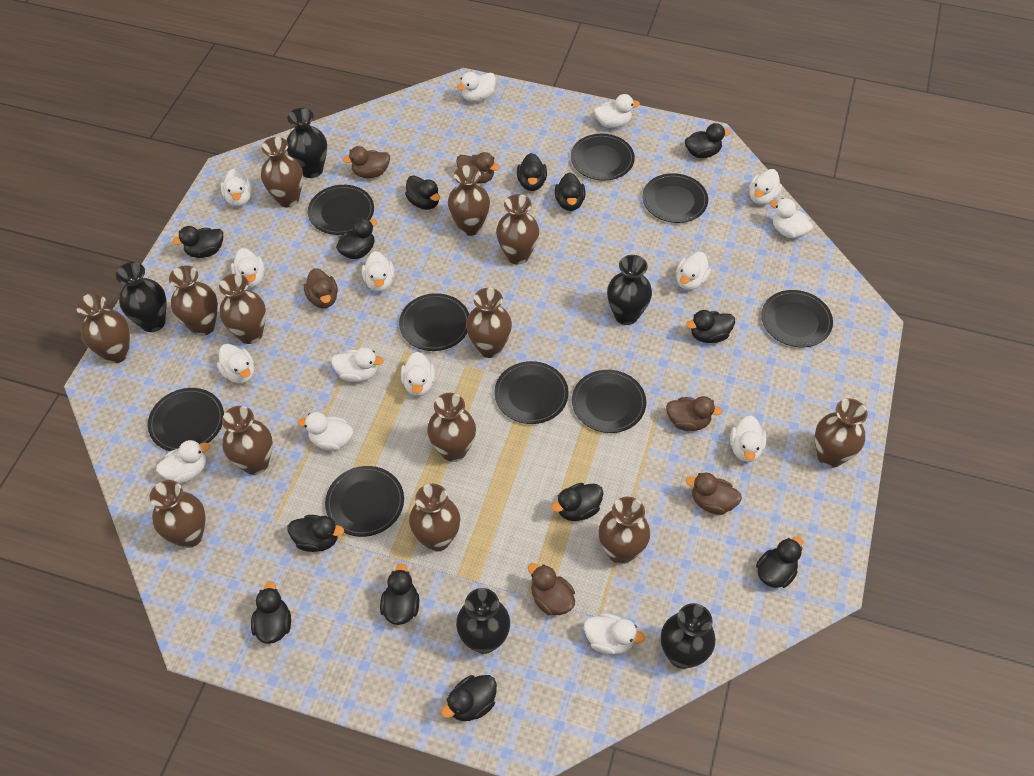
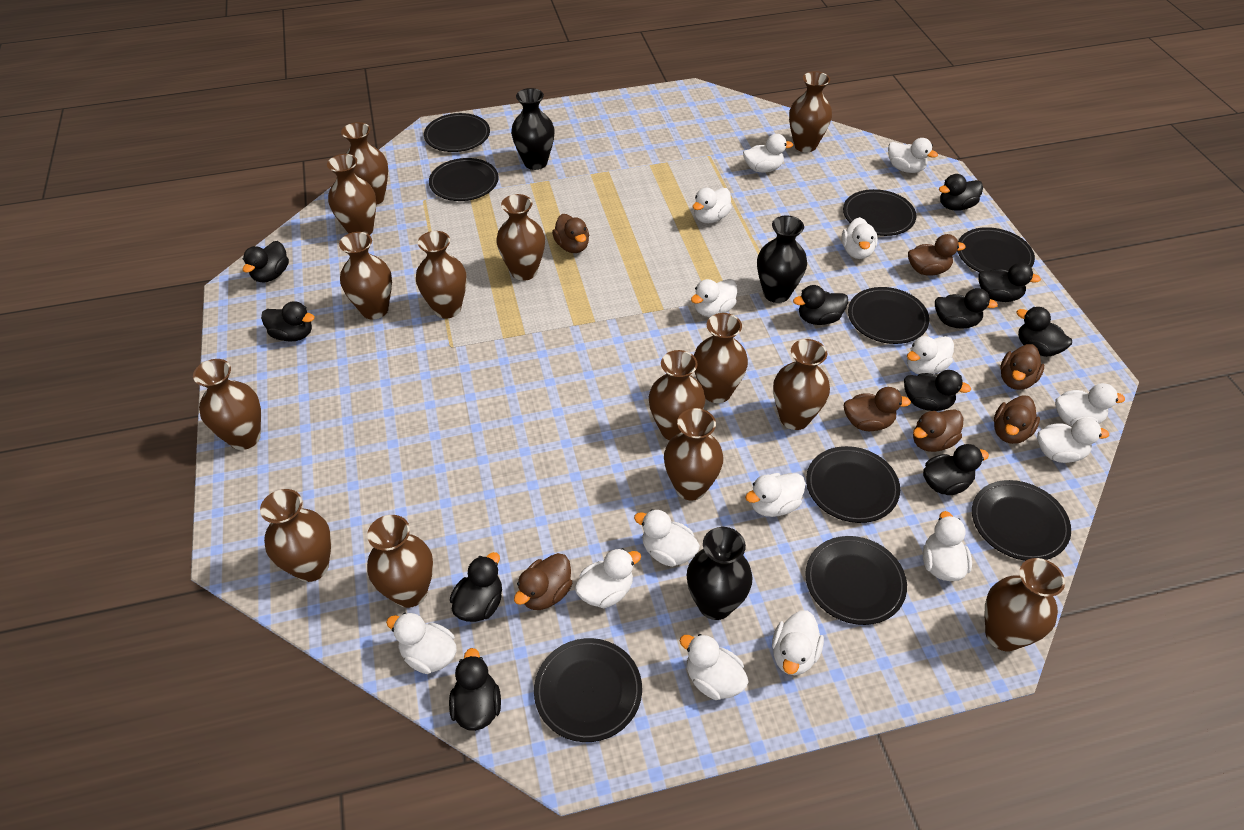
black duck: [172,226,223,258] [251,581,291,644] [287,515,344,552] [336,218,378,259] [380,563,419,625] [405,176,440,210] [441,675,497,721] [517,153,547,191] [552,483,603,521] [555,172,585,211] [685,123,731,158] [686,310,735,343] [756,537,803,588] = 13 -> [243,241,289,283] [261,301,315,342] [449,648,501,731] [450,552,502,622] [793,285,848,325] [904,370,971,411] [923,444,989,495] [935,288,998,329] [939,174,983,211] [978,263,1041,302] [1016,307,1072,357] = 11
black vase: [116,262,167,332] [287,108,327,178] [456,588,510,654] [607,255,652,325] [661,603,716,669] = 5 -> [511,88,555,170] [687,527,753,620] [757,216,807,303] = 3
brown duck: [304,268,338,308] [343,146,390,178] [456,152,500,184] [528,563,575,615] [666,396,723,431] [686,473,742,515] = 6 -> [514,553,572,610] [552,214,589,253] [844,387,911,431] [908,234,966,275] [913,409,963,452] [994,395,1040,444] [1000,344,1044,390] = 7
brown vase: [76,293,130,363] [149,480,206,548] [169,265,218,336] [219,274,266,344] [222,406,273,475] [261,137,303,207] [409,484,460,552] [427,393,476,462] [448,165,490,236] [466,288,512,358] [496,194,539,265] [599,496,650,564] [815,398,868,468] = 13 -> [193,359,261,450] [260,489,331,582] [327,154,376,235] [339,232,392,319] [341,122,388,205] [367,515,433,608] [416,231,467,319] [496,194,545,281] [649,350,705,440] [664,408,724,501] [694,313,748,403] [773,339,830,430] [789,71,832,152] [985,558,1065,651] = 14

